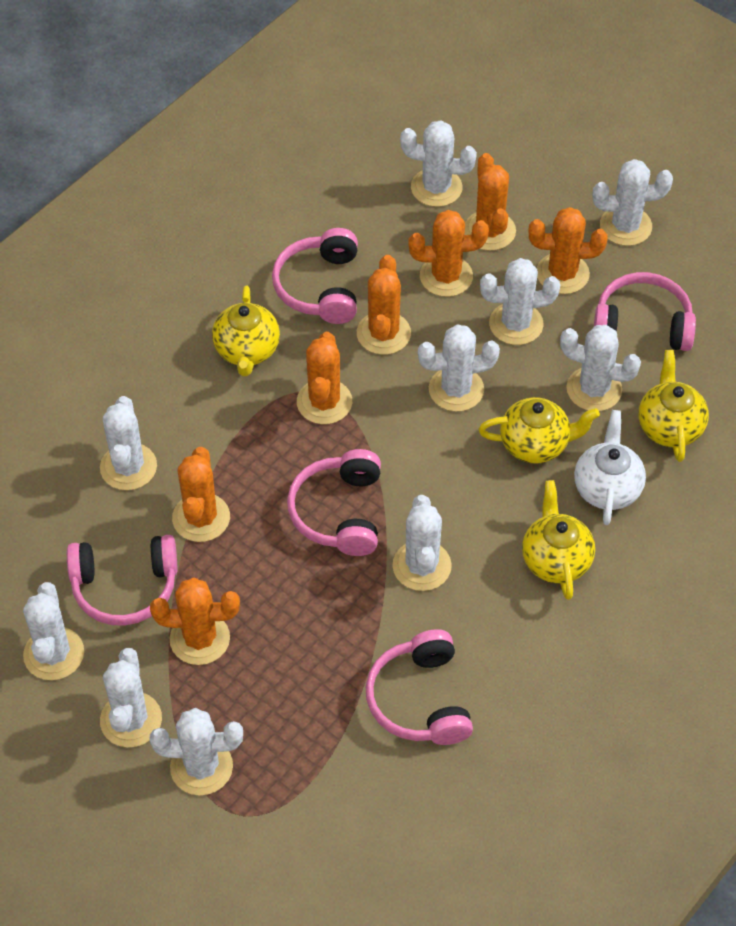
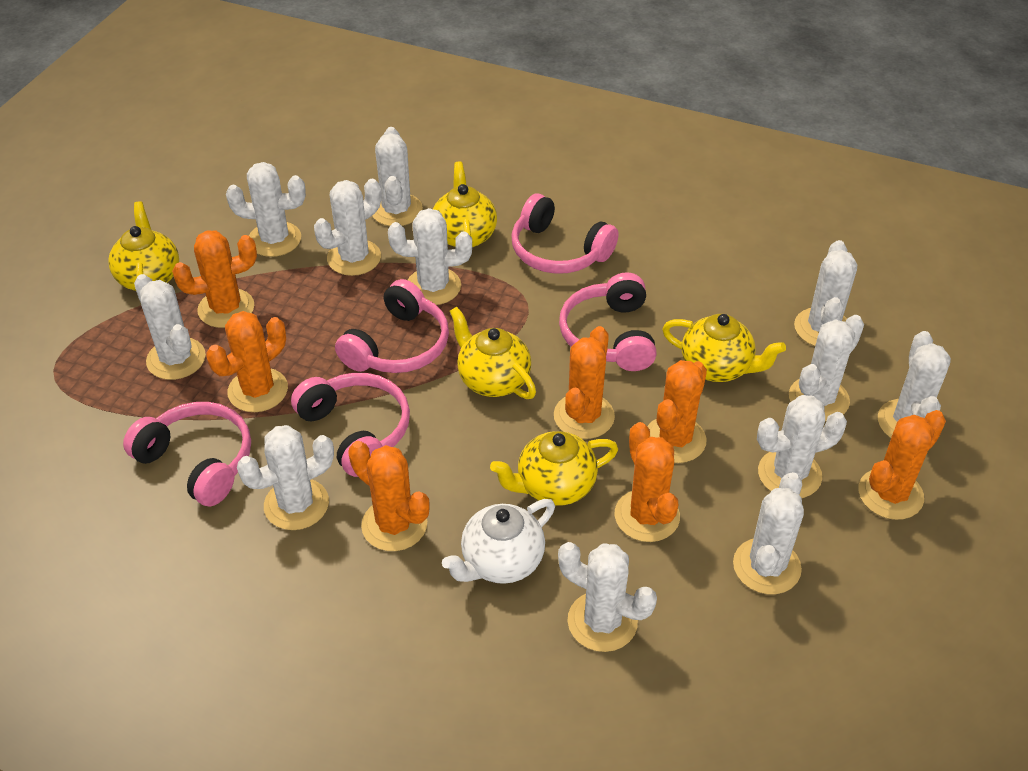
white cactus: [23,582,84,680] [100,396,157,490] [100,648,162,747] [149,708,243,795] [392,495,452,591] [400,121,477,207] [418,324,500,412] [480,258,560,345] [560,325,641,411] [593,159,673,246] = 10 -> [134,274,206,380] [226,162,306,257] [237,425,334,530] [314,179,381,276] [372,127,423,226] [388,208,472,305] [558,542,657,652] [733,472,804,594] [757,395,847,498] [789,315,864,421] [794,240,857,346] [878,331,951,438] = 12
yellow teapot: [212,286,280,376] [478,397,600,464] [522,480,595,600] [639,350,709,462] = 4 -> [108,201,179,291] [433,161,497,247] [449,307,536,399] [490,431,618,506] [662,314,786,382] = 5

